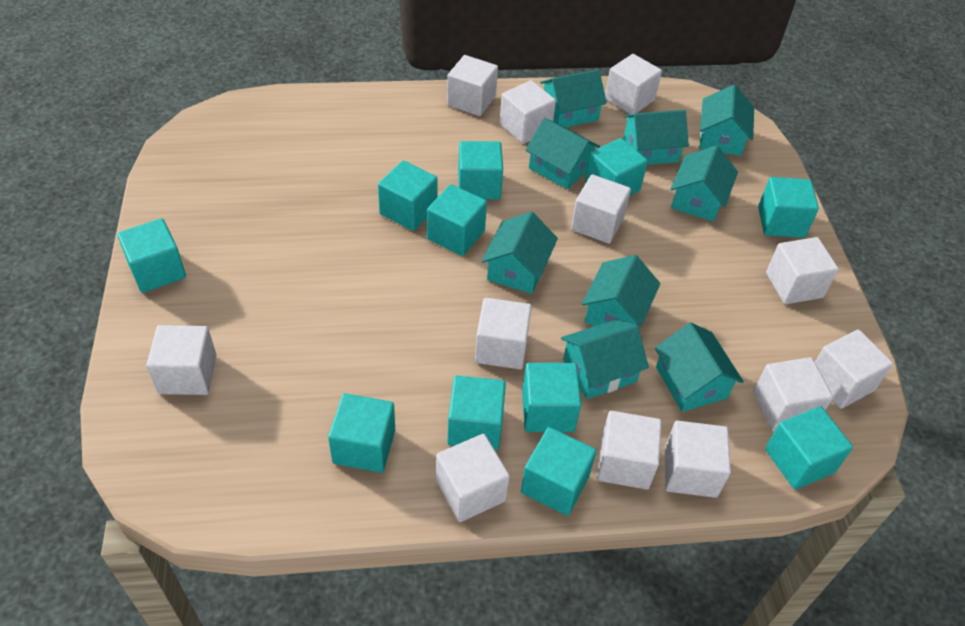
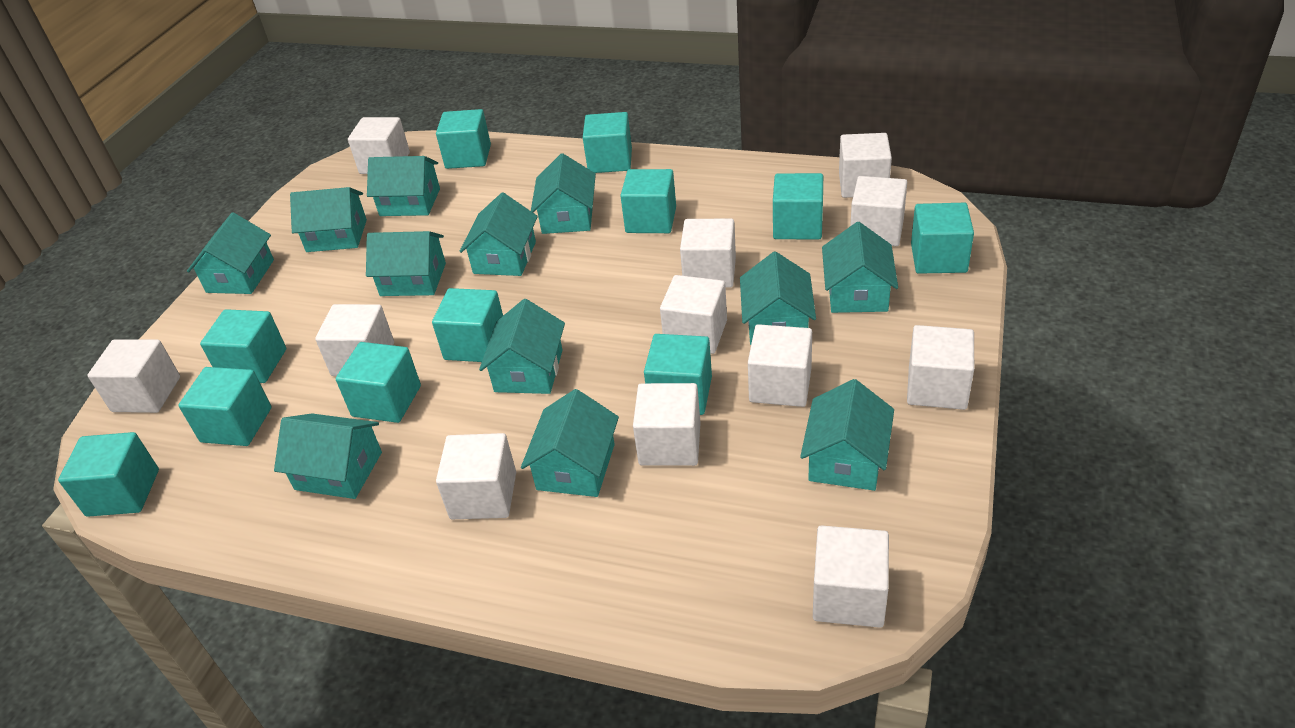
turquoise house: [482,212,558,294] [526,118,600,189] [540,69,607,128] [561,319,649,399] [582,255,660,327] [623,110,689,165] [655,322,744,412] [671,145,738,222] [700,85,754,156] = 9 -> [187,212,274,294] [274,414,382,499] [290,187,367,252] [366,231,446,296] [367,156,440,216] [460,193,538,276] [479,299,565,394] [521,389,619,497] [531,153,596,234] [740,251,816,345] [800,379,894,491] [822,222,898,313] = 12

